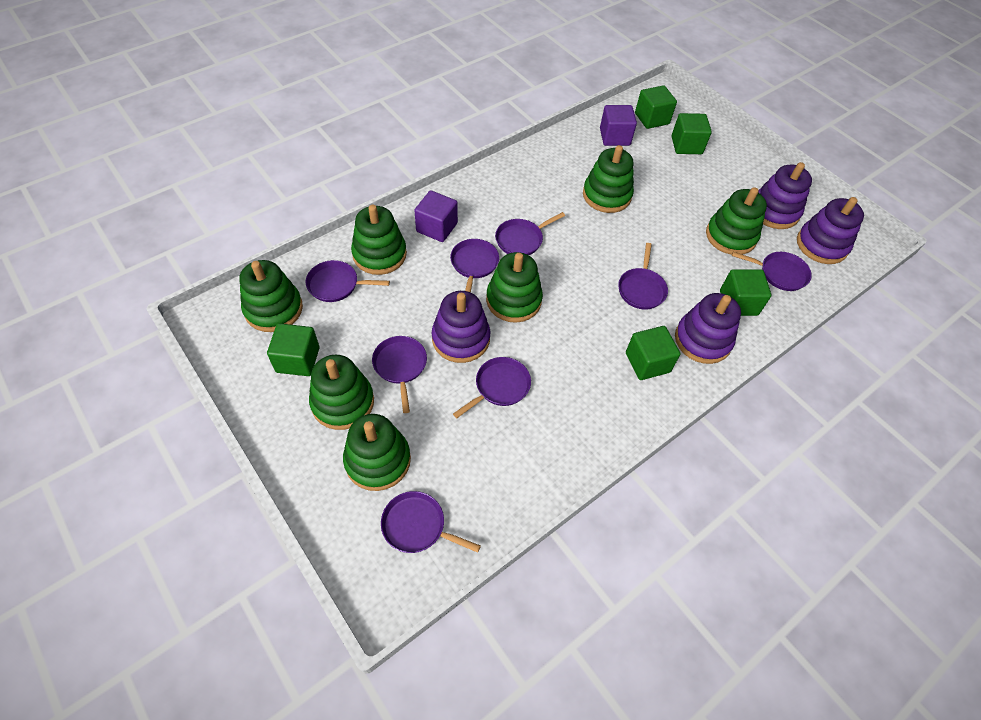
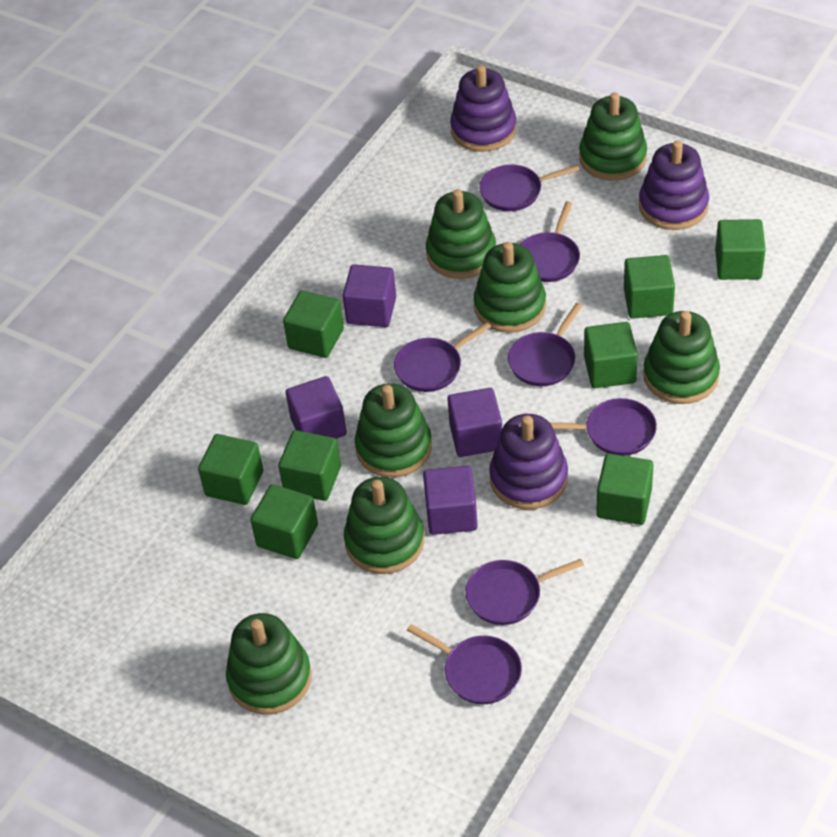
green cube: [267,323,320,376] [626,326,680,380] [635,85,677,129] [672,113,712,154] [720,269,771,316] = 5 -> [198,434,263,505] [250,484,318,559] [278,430,341,501] [283,290,344,358] [584,322,638,388] [596,453,654,525] [624,255,675,319] [715,219,766,280] = 8
purple cube: [414,190,458,242] [600,105,637,146] = 2 -> [286,376,347,439] [343,264,396,327] [423,466,478,535] [447,388,502,457] = 4
purple pan: [306,260,390,302] [372,336,427,413] [381,491,481,553] [450,239,499,293] [453,357,531,418] [495,212,565,255] [618,243,668,309] [732,252,812,291] = 8 -> [394,322,491,392] [407,624,522,704] [465,559,584,625] [479,165,579,211] [508,303,582,386] [520,201,580,282] [550,398,657,456] = 7
purple stacking toy: [432,291,490,363] [675,293,741,364] [758,162,812,229] [797,197,864,264] = 4 -> [450,65,516,152] [489,414,568,510] [639,140,709,230] = 3

